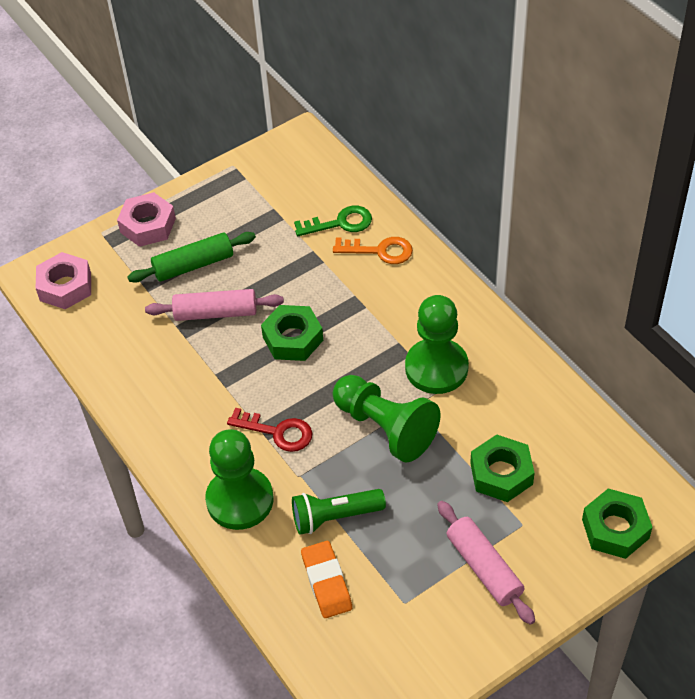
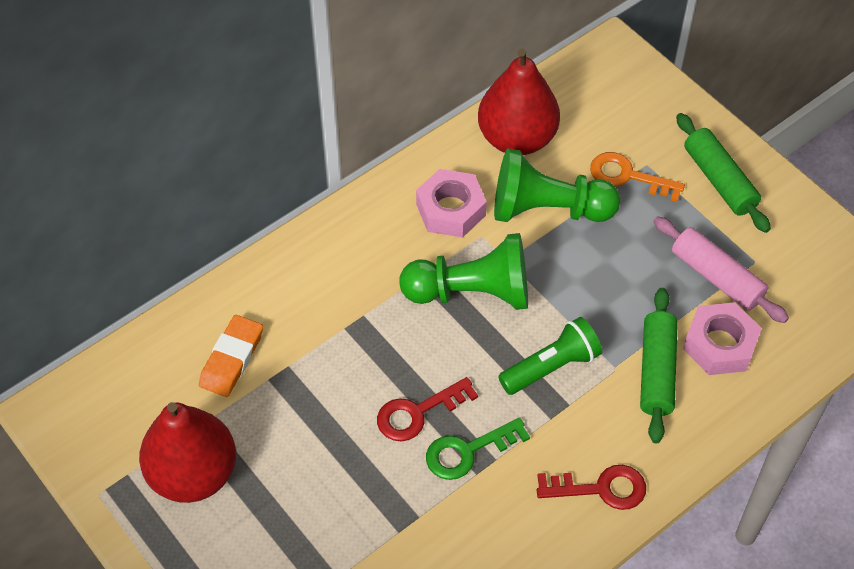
green nut: [261,305,323,361] [470,434,535,502] [582,489,652,559] = 3 -> none = 0
green pawn: [205,429,273,530] [333,375,440,462] [405,295,469,394] = 3 -> [399,233,528,310] [494,148,620,222] = 2
green rolling pin: [127,232,256,282] = 1 -> [640,288,678,443] [676,113,771,233] = 2
pink rolling pin: [145,289,284,321] [437,501,535,625] = 2 -> [653,216,789,323] = 1
red key: [227,408,313,452] = 1 -> [377,377,478,441] [537,465,646,510] = 2
red pear: none = 0 -> [139,402,236,503] [478,48,560,155] = 2

